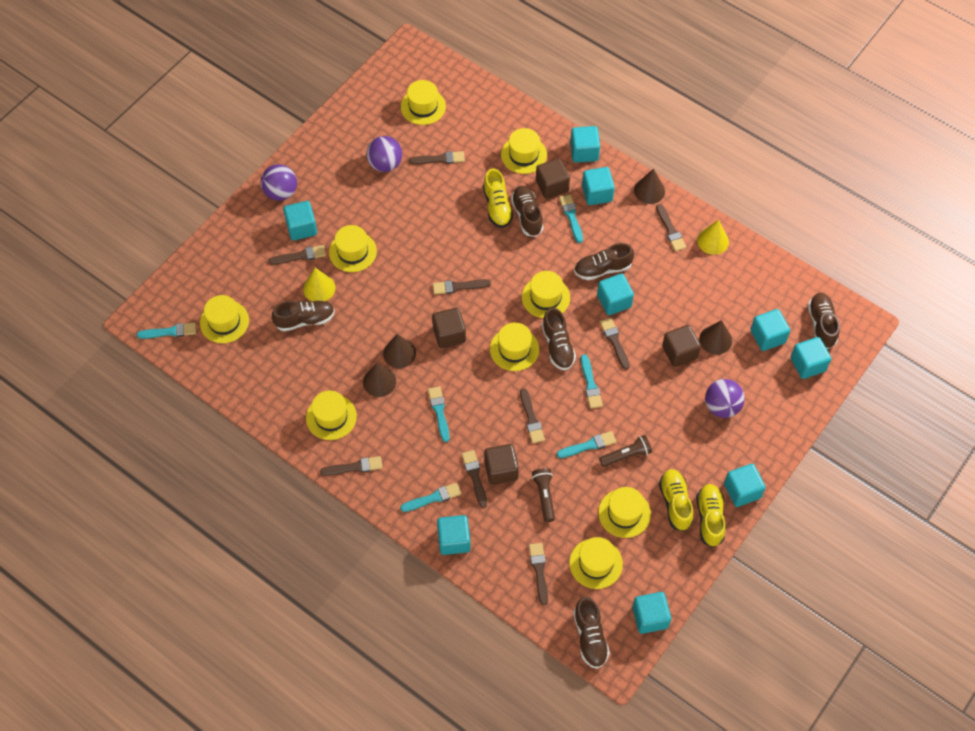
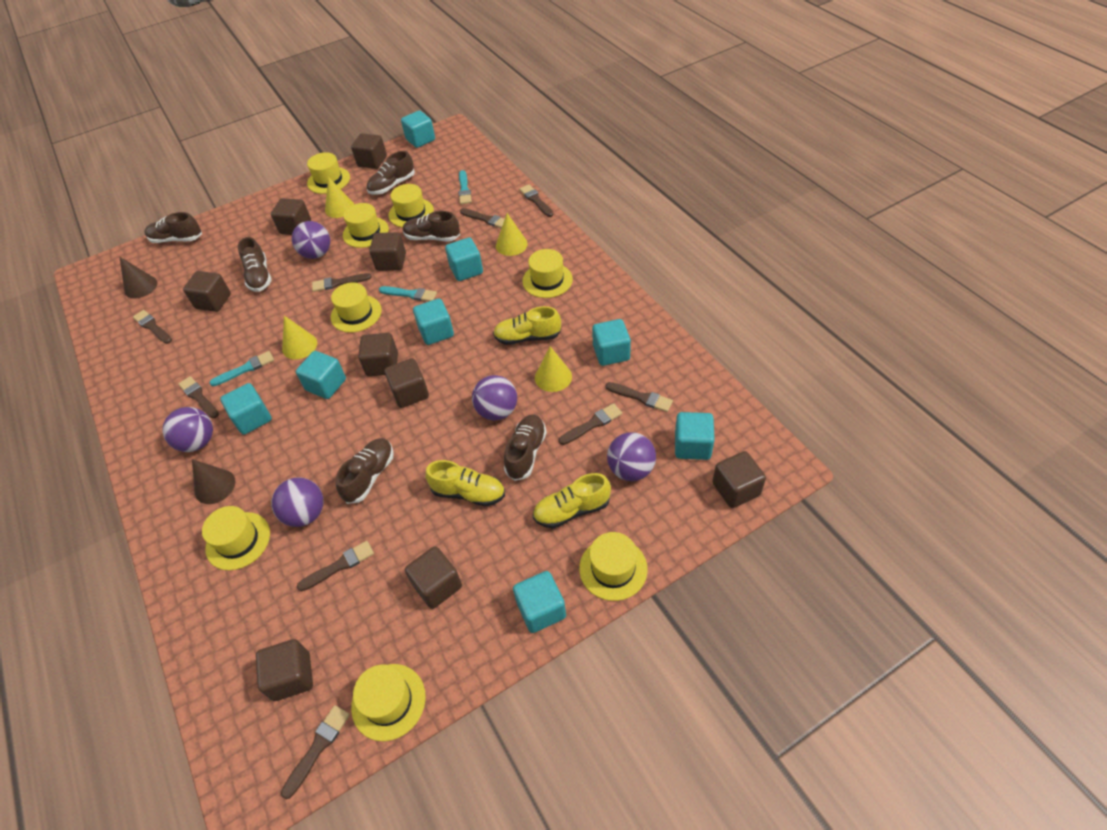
brown cone: [363,363,396,397] [383,334,416,368] [634,169,665,204] [699,320,732,355] = 4 -> [120,257,157,298] [192,459,235,504] = 2
brown cube: [432,308,466,348] [484,444,519,485] [536,158,570,199] [662,325,701,367] = 4 -> [183,271,231,312] [256,639,313,701] [271,198,311,235] [351,133,387,169] [358,333,398,377] [369,232,406,271] [384,358,429,408] [405,546,462,609] [712,451,766,508] = 9
brown flashlight: [532,468,555,522] [599,435,652,467] = 2 -> none = 0
purple ball: [261,164,297,201] [367,136,402,172] [705,379,745,418] = 3 -> [162,407,213,452] [271,477,323,527] [292,221,330,259] [472,375,517,421] [607,432,656,481] = 5
turquoise brush: [137,322,196,339] [400,482,462,512] [428,386,450,442] [557,431,617,458] [559,194,583,243] [581,354,603,409] = 6 -> [209,351,274,386] [379,286,437,301] [458,170,472,204] = 3
turquoise cube: [283,201,317,241] [437,515,471,555] [570,126,600,162] [582,167,615,205] [597,274,634,315] [632,592,671,634] [724,464,766,507] [751,309,790,351] [791,337,831,379] = 9 -> [220,383,272,435] [296,351,346,399] [401,110,435,148] [413,298,454,345] [445,237,483,281] [513,571,566,633] [592,319,631,366] [675,412,715,460] = 8
yellow cone: [303,268,335,301] [697,220,729,255] = 2 -> [282,316,317,359] [325,177,354,218] [496,213,528,256] [535,346,572,392] = 4
yellow hat: [200,295,249,343] [306,391,357,440] [329,225,377,272] [401,80,446,125] [490,322,539,371] [501,128,547,174] [522,271,570,318] [569,537,623,589] [598,487,651,538] = 9 -> [202,506,270,570] [307,152,350,194] [331,282,382,333] [343,203,389,248] [351,664,426,741] [389,184,434,227] [522,249,573,298] [579,532,648,601] = 8

